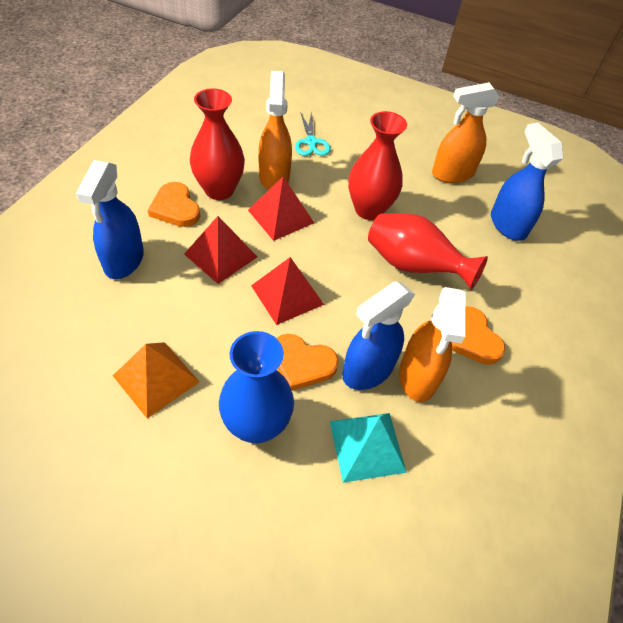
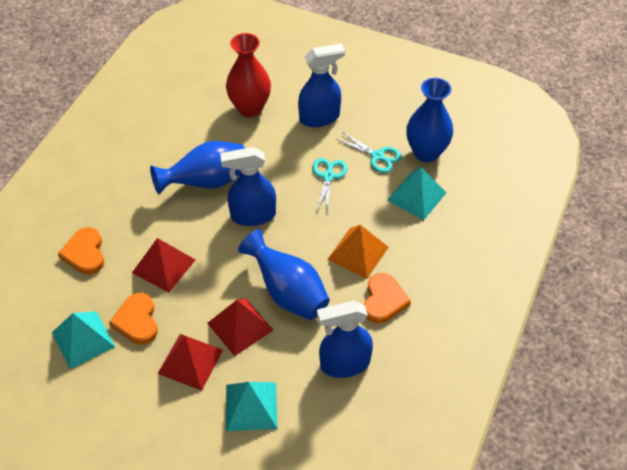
blue vase: [219,331,294,444] = 1 -> [150,141,245,194] [238,229,330,320] [406,78,453,162] = 3
orange spray bottle: [258,71,292,190] [399,287,465,402] [432,82,500,183] = 3 -> none = 0
red vase: [190,88,245,200] [348,111,407,220] [368,213,488,290] = 3 -> [226,33,271,117] = 1
turquoise pyramid: [330,413,407,483] = 1 -> [52,311,115,369] [226,382,278,431] [387,167,446,221] = 3
turquoise scissors: [295,112,331,156] = 1 -> [313,158,347,213] [335,131,402,173] = 2

